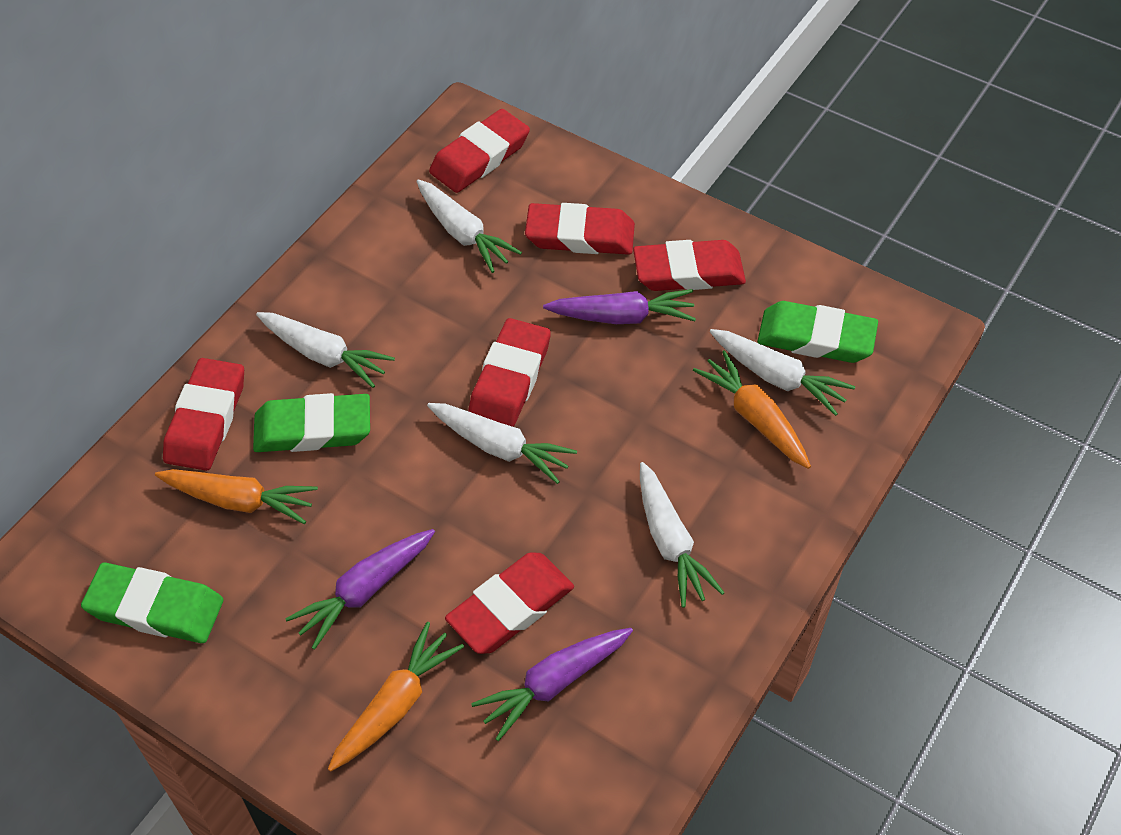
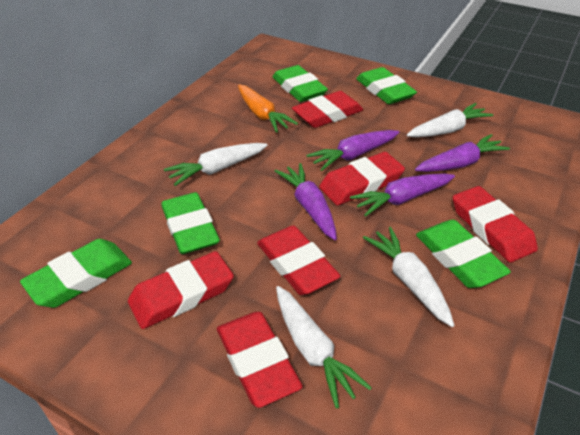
green eraser: [81,563,223,643] [253,393,370,452] [757,301,878,363] = 3 -> [20,239,132,308] [161,192,220,254] [272,65,328,102] [356,67,417,104] [416,220,511,288] = 5
orange carrot: [155,469,318,524] [328,622,464,772] [693,350,811,469] = 3 -> [238,85,298,133] = 1
purple carrot: [285,529,435,650] [471,628,633,741] [543,289,696,324] = 3 -> [275,163,337,240] [306,130,399,171] [350,174,455,217] [415,134,510,172] = 4
white carrot: [256,312,395,388] [416,180,522,273] [427,403,577,484] [640,462,725,608] [710,329,855,416] = 5 -> [164,143,268,186] [276,286,372,409] [363,227,455,327] [407,103,493,137] = 4

